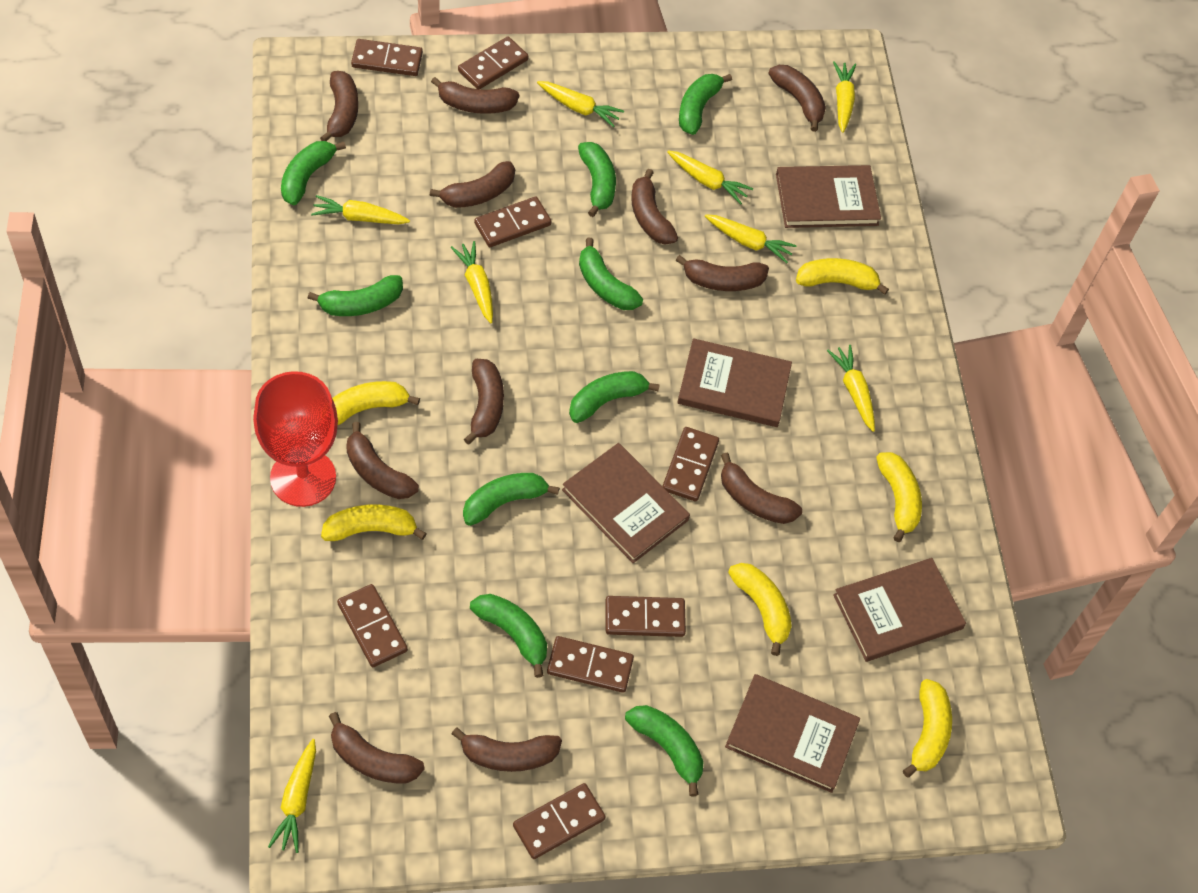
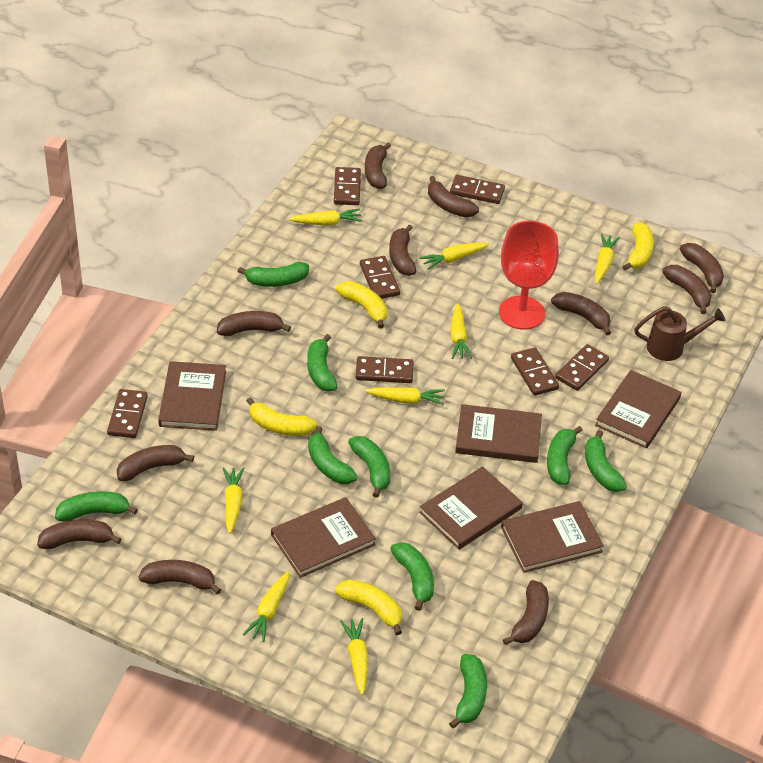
brown book: [562,443,690,563] [677,338,792,427] [725,674,860,793] [776,165,881,228] [833,558,966,662] = 5 -> [158,361,226,431] [271,497,376,578] [419,466,523,550] [455,404,542,463] [501,501,604,573] [595,370,681,449] = 6
brown domino: [337,584,408,667] [351,39,423,76] [458,37,528,89] [474,196,551,247] [513,783,606,859] [547,636,634,693] [605,596,686,637] [663,427,719,501] = 8 -> [107,389,148,438] [334,167,361,205] [356,356,414,383] [360,256,400,299] [450,175,505,204] [511,347,559,396] [555,344,609,391] = 7
brown watering can: none = 0 -> [634,306,726,361] = 1
yellow banana: [321,504,427,541] [332,381,420,425] [728,563,792,656] [796,258,889,295] [876,452,922,542] [903,679,952,778] = 6 -> [247,397,317,436] [335,579,402,635] [336,281,387,329] [622,222,654,271] = 4

